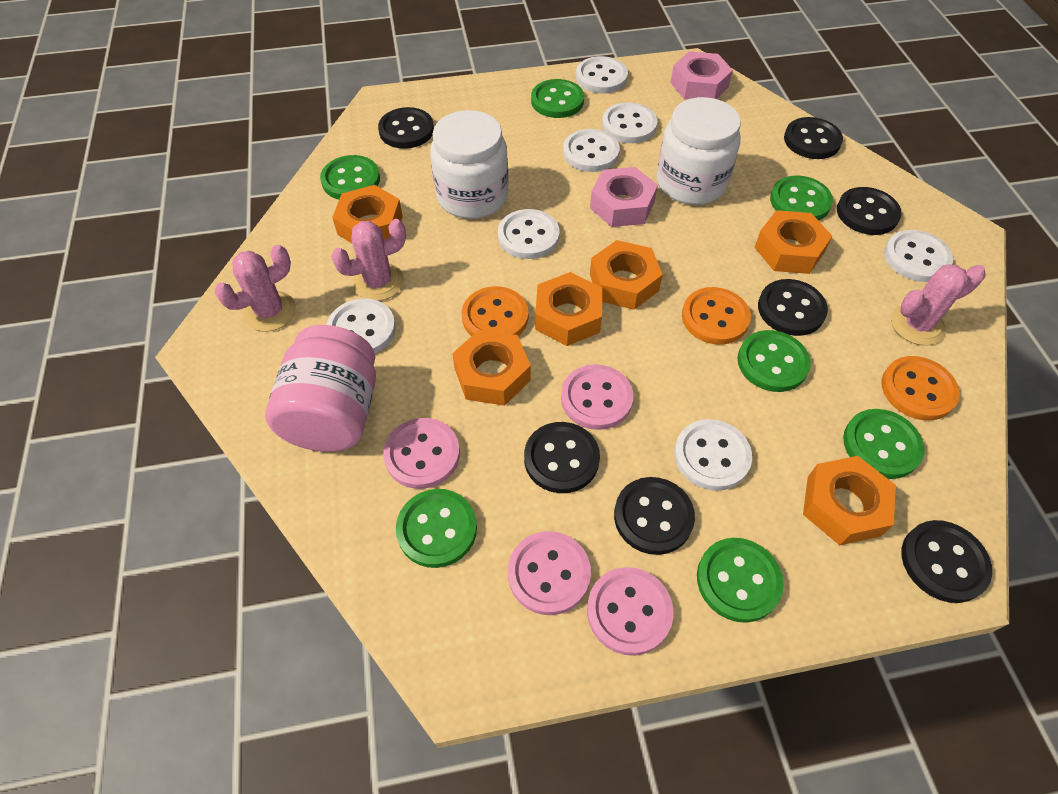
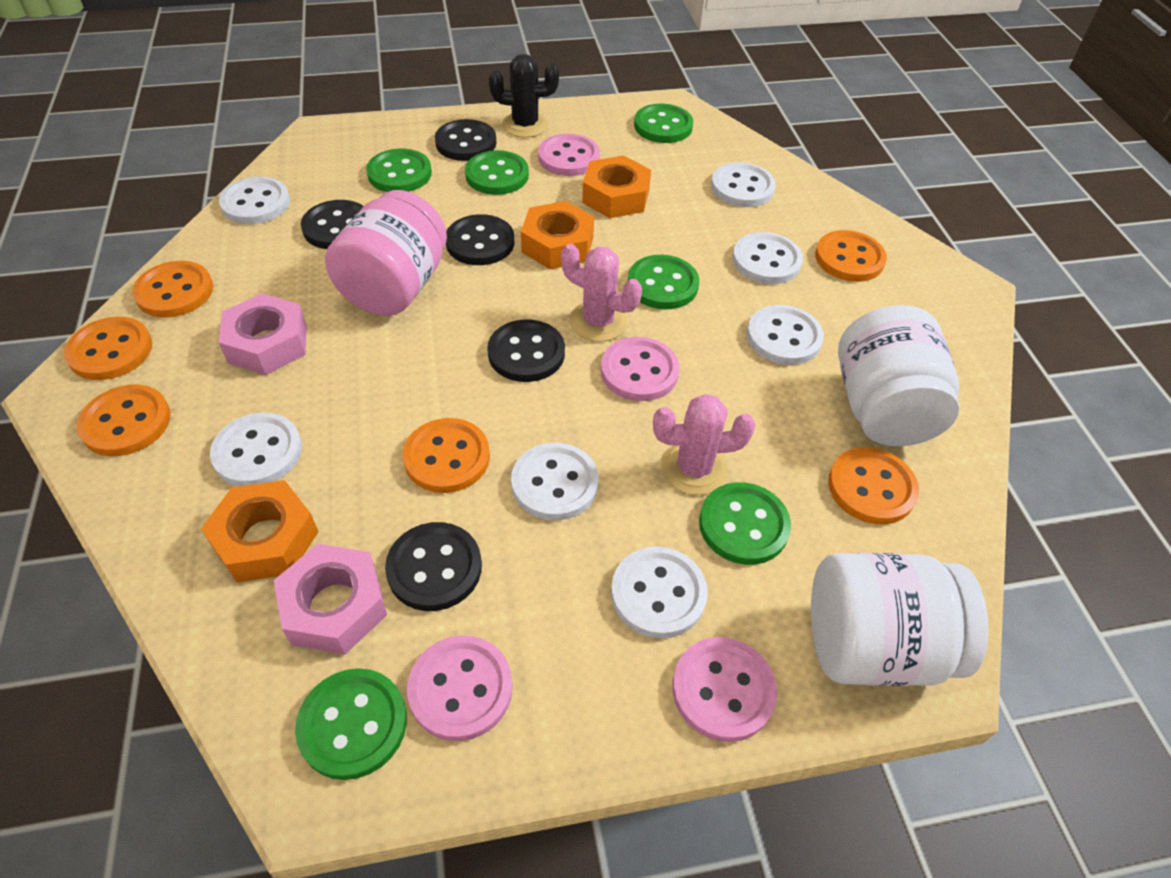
black button: [378,107,434,149] [524,422,600,493] [614,477,695,555] [758,279,828,336] [784,117,843,159] [837,187,902,235] [901,520,992,603] = 7 -> [301,200,364,249] [385,522,482,611] [435,119,496,161] [446,214,514,265] [487,319,565,382] = 5
black cactus: none = 0 -> [489,54,559,138] = 1
green button: [320,155,380,200] [396,489,477,568] [531,79,584,118] [697,538,784,623] [737,330,811,392] [770,176,833,221] [843,409,925,479] = 7 -> [295,668,407,780] [366,149,432,192] [465,150,529,195] [628,255,699,309] [634,104,693,143] [699,482,791,565] = 6
orange button: [462,286,528,336] [682,287,751,345] [881,356,960,420] = 3 -> [64,317,152,380] [77,385,170,456] [132,261,213,318] [403,418,490,493] [815,230,887,282] [828,447,919,525] = 6
orange nut: [332,185,403,243] [452,329,531,406] [535,272,602,346] [590,240,663,310] [754,210,832,274] [803,456,896,545] = 6 -> [201,480,318,582] [521,201,594,269] [582,155,651,218] = 3
pink cactus: [215,245,296,332] [331,219,406,301] [891,264,986,345] = 3 -> [561,244,642,342] [653,394,756,495] = 2

